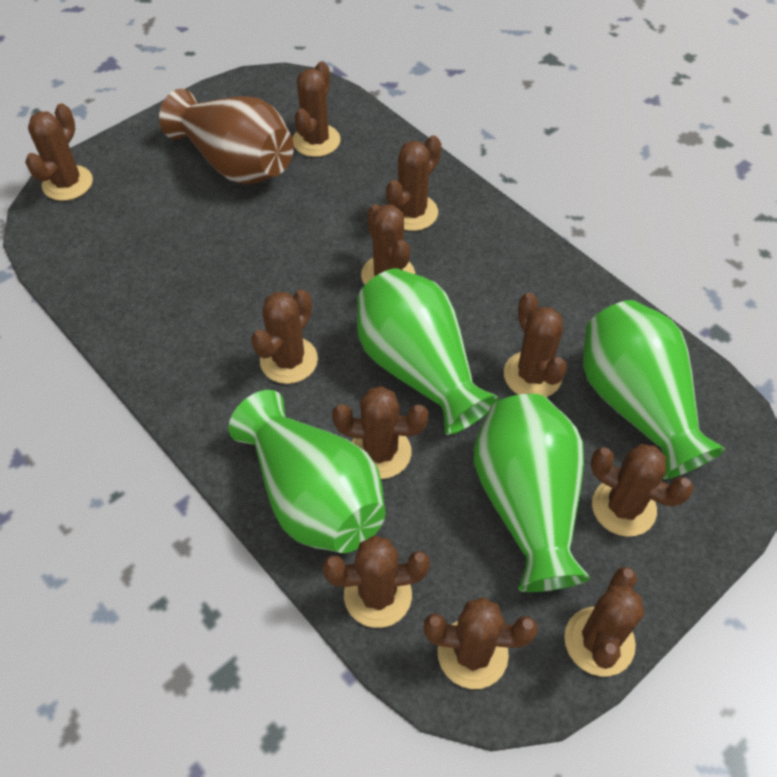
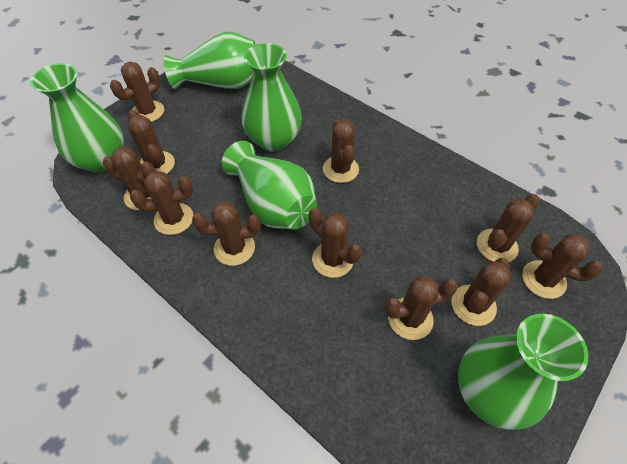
brown vase: [159,89,294,184] = 1 -> none = 0
green vase: [229,390,386,553] [357,268,499,435] [474,394,590,592] [583,300,725,479] = 4 -> [30,63,124,173] [164,32,256,90] [222,141,317,229] [242,43,302,152] [458,314,588,430] = 5

